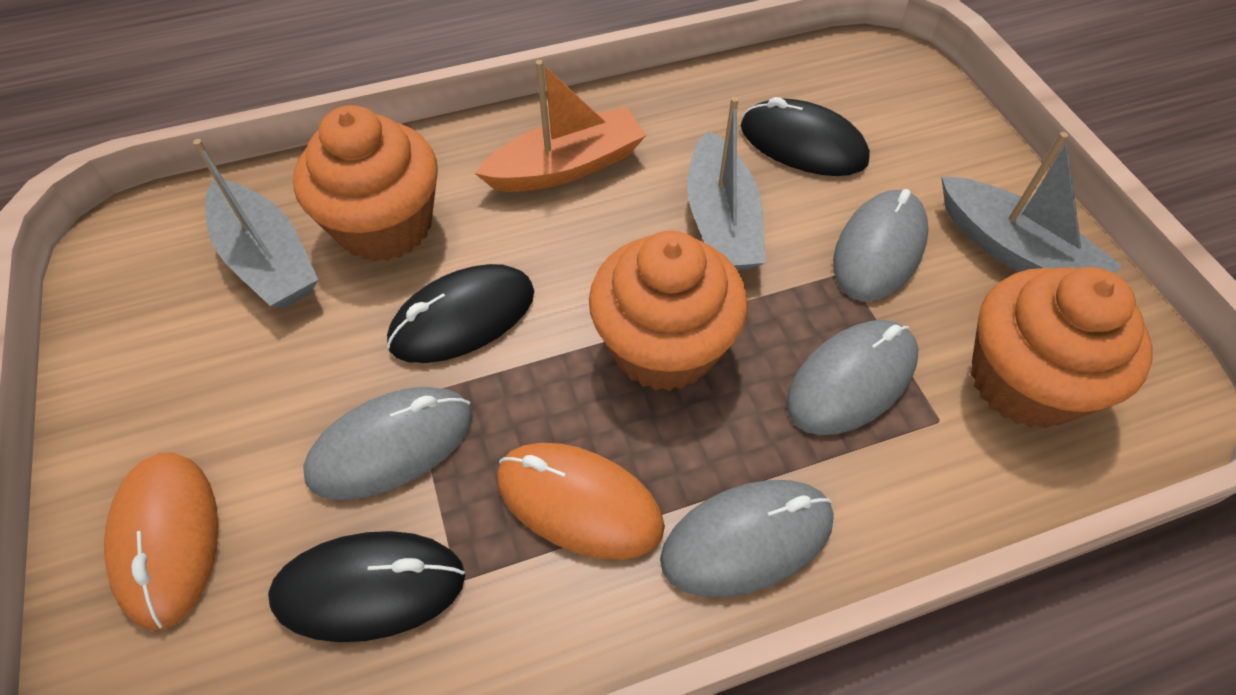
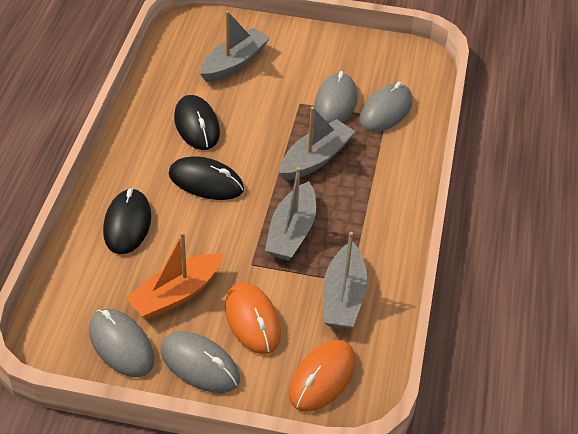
grey boat: [193,139,318,309] [687,97,766,271] [941,132,1123,274] = 3 -> [200,11,270,82] [265,167,316,261] [279,106,356,181] [323,232,367,329] = 4
orange cupcake: [293,105,438,262] [589,231,748,391] [971,267,1153,428] = 3 -> none = 0

